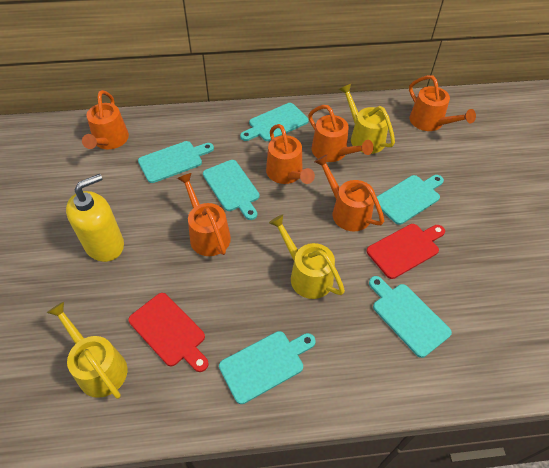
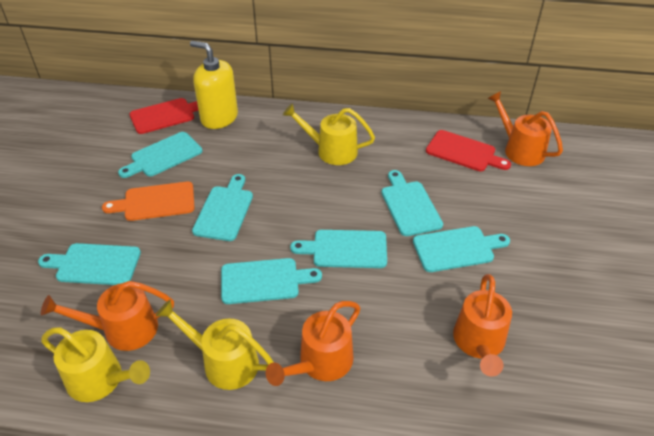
orange cutting board: none = 0 -> [102,182,195,221] = 1
orange watering can: [82,90,129,149] [177,173,231,256] [266,124,315,184] [308,105,374,162] [314,155,384,232] [409,75,476,131] = 6 -> [41,281,174,351] [266,301,360,386] [453,274,512,377] [487,91,563,166] = 4
turquoise cutting board: [138,141,214,183] [203,160,260,220] [219,331,316,404] [240,103,309,141] [369,276,452,358] [377,175,444,225] = 6 -> [38,243,141,285] [118,132,202,178] [192,174,253,241] [221,258,322,304] [290,230,387,268] [381,170,443,236] [413,226,510,272] = 7

